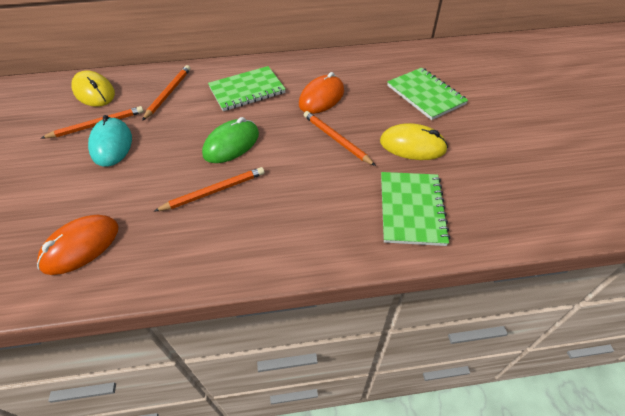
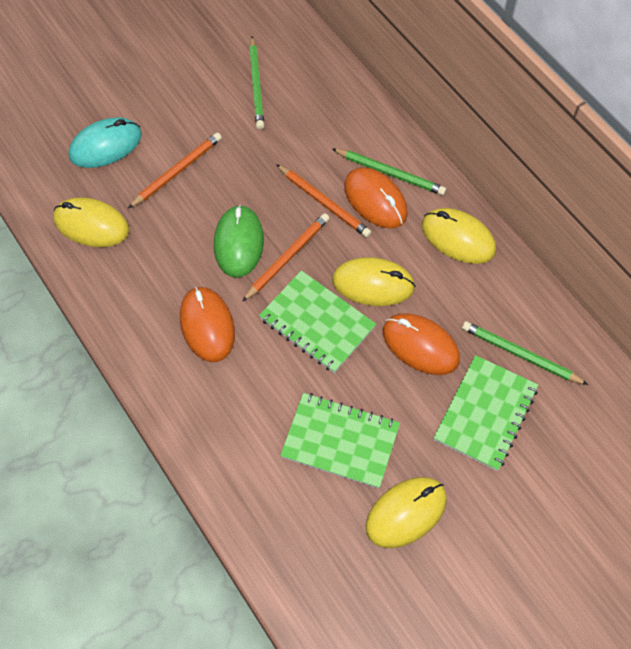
green pencil: none = 0 -> [249,37,264,130] [333,149,446,195] [462,321,588,385] = 3
orange mouse: [37,215,119,275] [299,72,344,114] = 2 -> [180,287,235,362] [344,167,408,228] [383,313,460,375] = 3
orange pencil: [41,106,144,138] [142,65,191,121] [155,167,265,211] [304,111,376,166] = 4 -> [128,132,222,208] [242,213,330,302] [276,164,372,238] = 3
yellow mouse: [71,70,115,107] [380,123,448,160] = 2 -> [53,197,129,247] [332,257,415,306] [366,477,447,548] [422,208,496,264] = 4

